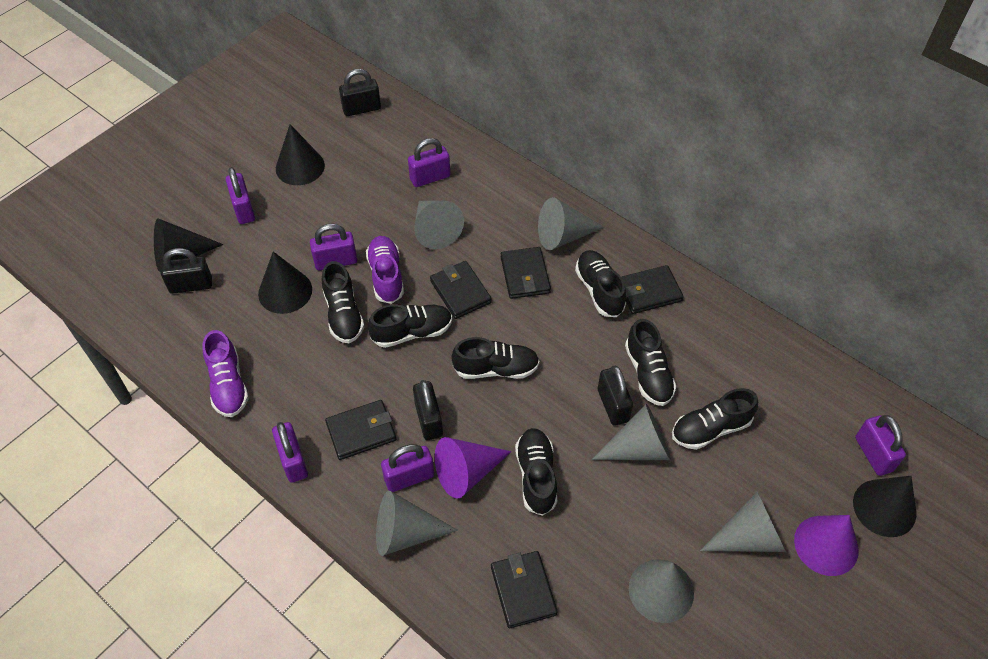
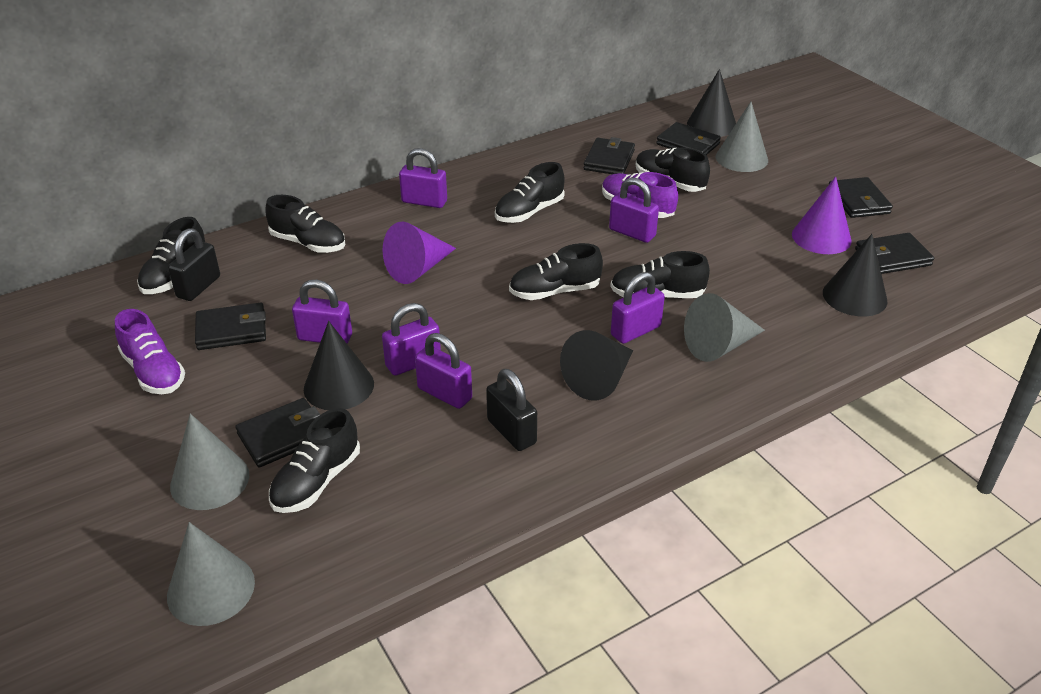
black padlock: [160,248,212,294] [339,69,381,116] [413,380,443,440] [598,366,633,426] = 4 -> [168,228,220,301] [486,369,537,451] = 2
black wallet: [325,400,396,460] [430,261,492,319] [491,551,557,628] [501,247,551,299] [621,265,684,314] = 5 -> [195,303,266,350] [236,398,320,468] [583,137,635,174] [656,122,721,155] [829,177,893,218] [855,233,934,274] = 6
grey cone: [376,491,458,556] [414,201,464,249] [538,197,604,250] [592,404,671,460] [629,559,694,623] [700,491,786,552] = 6 -> [167,522,255,626] [170,414,249,510] [684,293,765,362] [715,102,768,172] = 4

